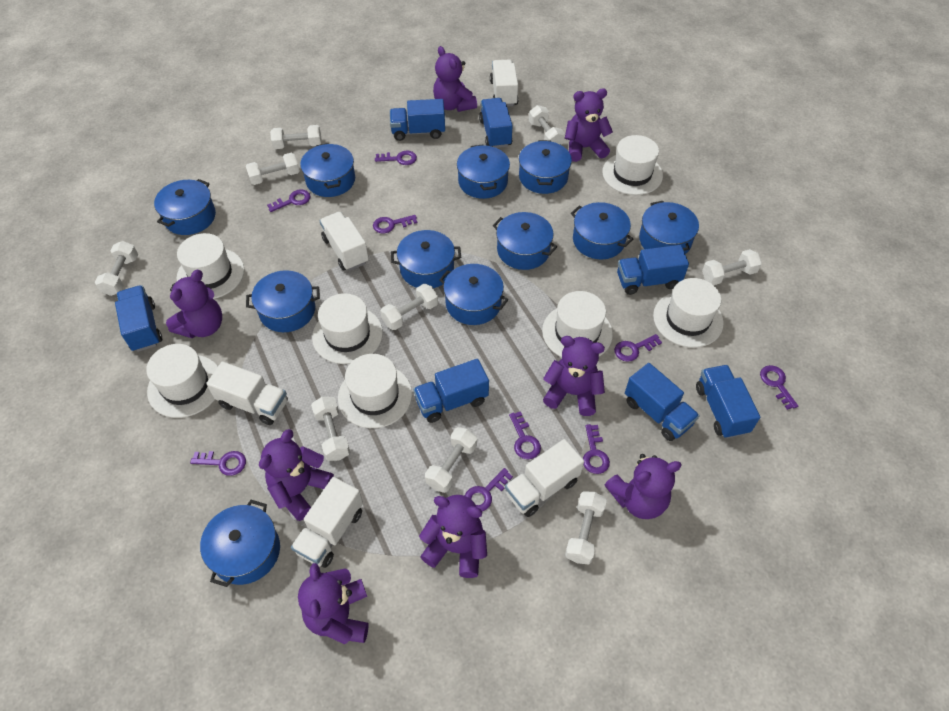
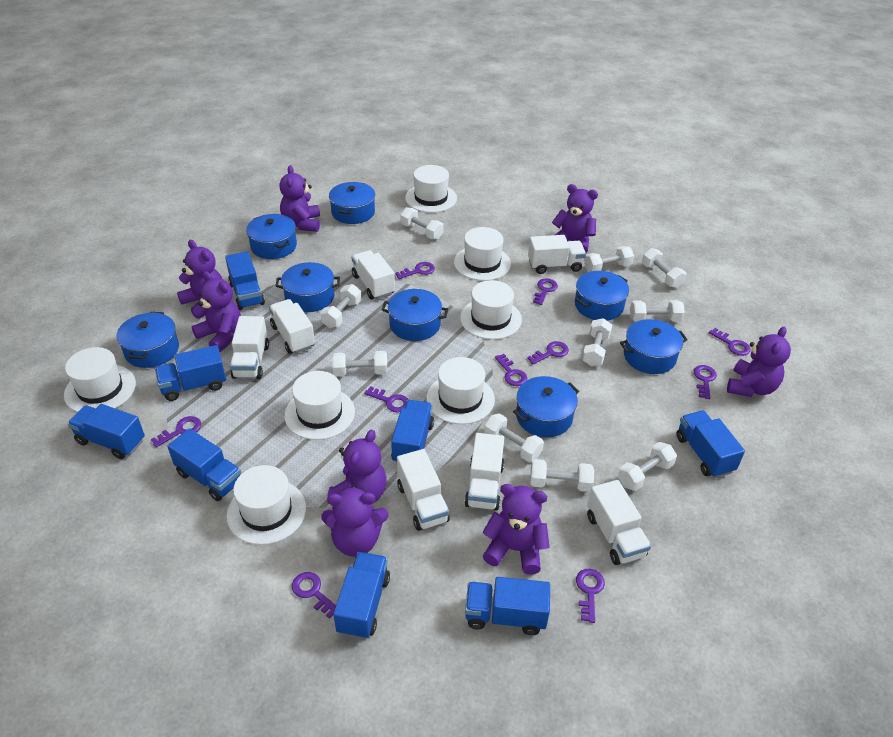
blue pot: [154,179,216,235] [200,500,280,587] [246,270,320,332] [300,143,355,197] [391,230,461,288] [440,264,509,325] [457,144,510,199] [493,212,557,270] [519,140,572,194] [571,202,633,259] [639,201,699,254] = 11 -> [116,312,179,368] [246,214,297,259] [276,262,340,312] [329,182,375,224] [382,289,448,341] [513,376,579,437] [575,271,629,321] [620,319,688,374] = 8
blue truck: [115,285,162,352] [390,99,445,141] [413,359,489,423] [479,98,513,148] [617,245,689,295] [625,363,700,441] [696,365,760,439] = 7 -> [68,404,145,459] [155,345,226,401] [167,428,241,501] [225,251,265,310] [333,552,390,639] [391,400,434,463] [465,577,550,635] [676,410,745,478] = 8
purple key: [190,451,246,476] [267,189,310,212] [373,215,417,233] [375,151,417,165] [465,468,513,512] [509,411,541,459] [583,424,610,474] [614,334,662,362] [760,365,798,410] = 9 -> [151,416,201,447] [292,572,336,619] [364,386,408,413] [395,262,435,279] [495,354,527,386] [527,341,569,364] [533,278,558,305] [576,569,605,623] [694,365,717,399] [709,328,751,356] = 10
white dumbbell: [95,241,138,296] [246,153,300,185] [270,125,322,149] [311,397,350,461] [380,284,438,330] [425,427,477,493] [529,105,565,145] [565,491,607,564] [702,249,762,285] = 9 -> [320,284,362,328] [332,351,388,377] [400,207,444,240] [484,413,544,462] [530,459,594,492] [582,318,612,366] [584,246,634,272] [618,442,677,491] [630,300,685,322] [642,248,687,288] = 10
white truck: [206,362,288,425] [291,477,363,568] [319,212,369,271] [490,59,519,107] [505,439,584,517] = 5 -> [230,316,269,379] [269,299,315,354] [351,250,395,299] [397,449,450,531] [464,433,504,511] [528,235,586,274] [587,480,651,565] = 7

